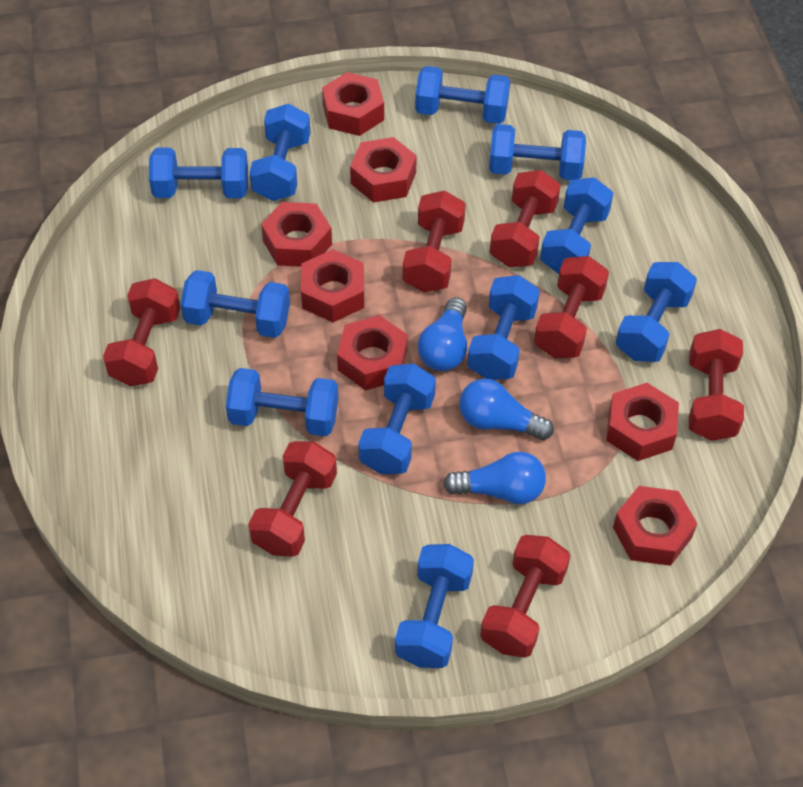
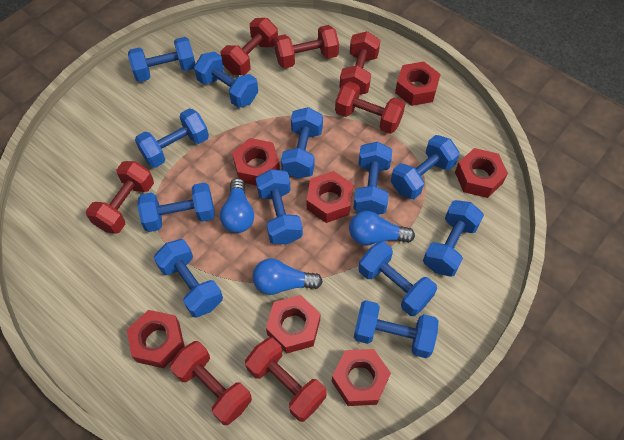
blue dumbbell: [149,148,248,198] [180,270,290,338] [226,368,338,436] [250,104,310,201] [358,364,436,474] [395,544,474,668] [415,66,510,124] [467,275,540,380] [489,124,586,180] [540,177,613,274] [615,262,697,362] = 11 -> [128,37,195,82] [135,108,209,168] [137,182,215,232] [154,239,223,318] [194,51,258,108] [256,169,303,244] [281,107,323,179] [353,142,392,215] [354,300,438,358] [358,241,437,316] [391,135,459,199] [423,200,484,277] = 12

